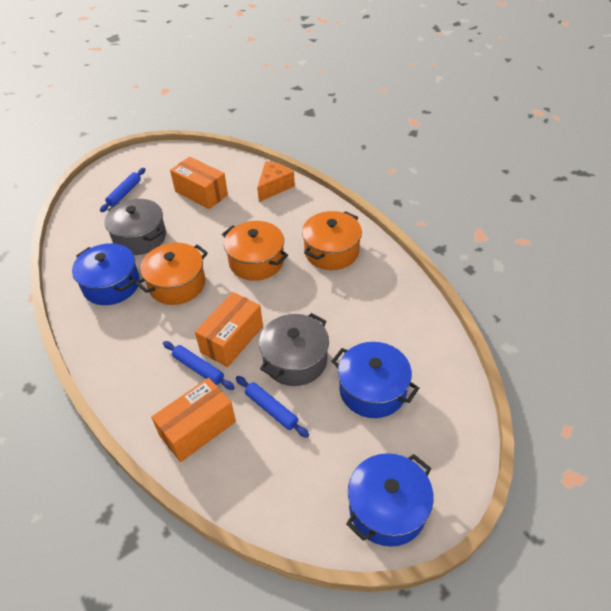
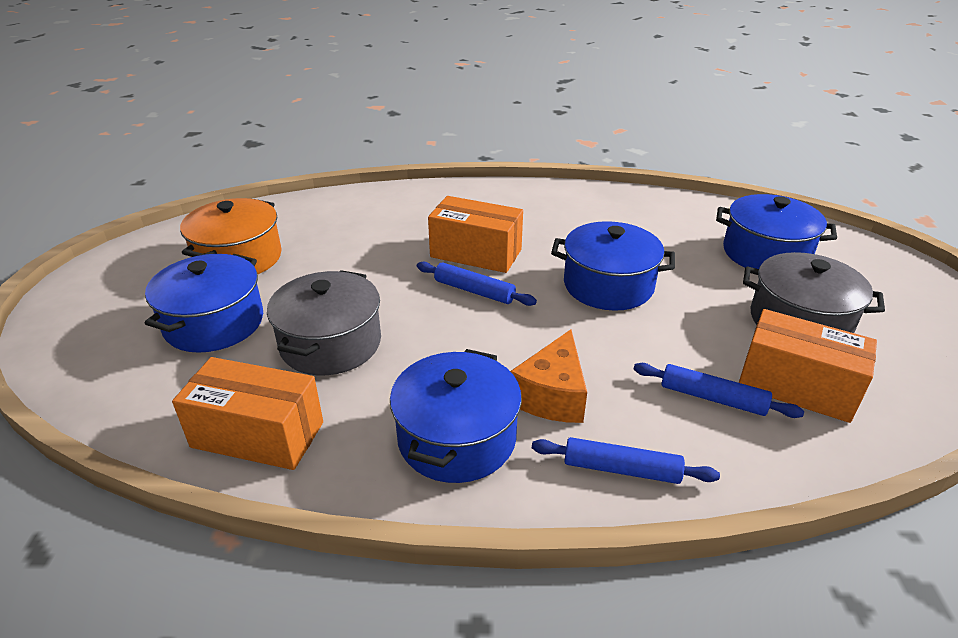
blue pot: [72,243,140,305] [331,342,419,418] [346,453,434,547] = 3 -> [145,254,263,353] [390,349,522,483] [551,221,675,311] [716,194,837,269] = 4
orange pot: [136,243,208,305] [222,221,288,281] [302,211,362,270] = 3 -> [180,198,282,274] = 1

